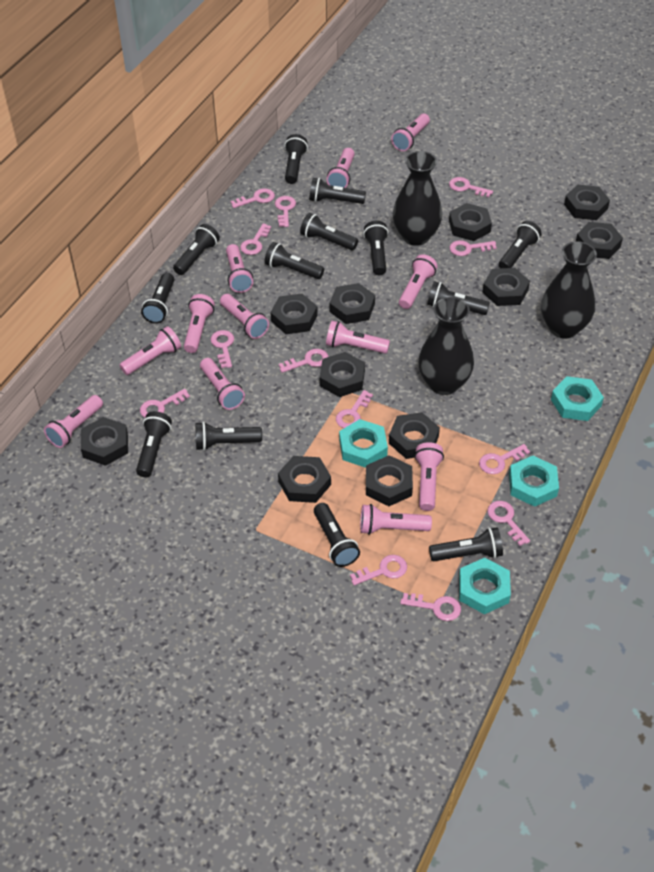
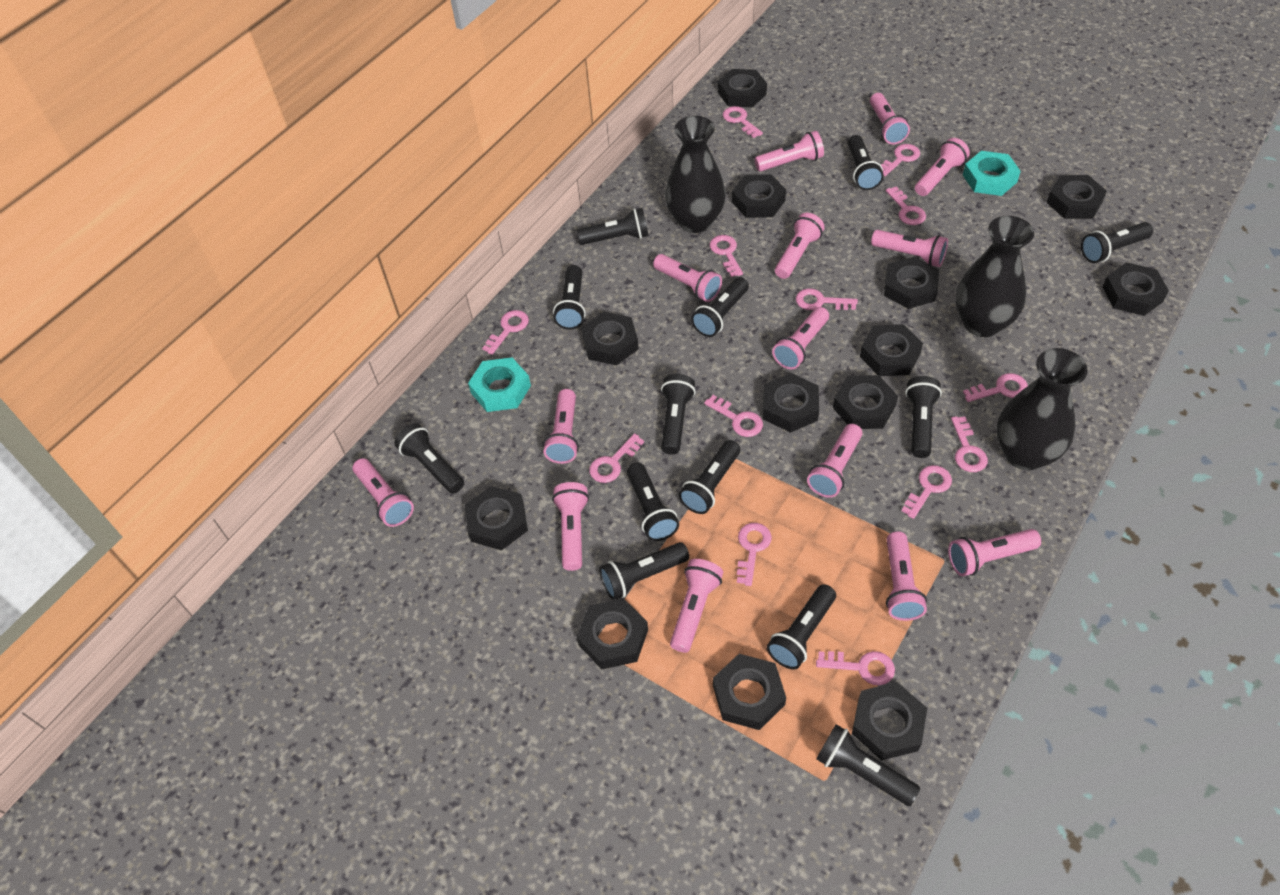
black nut: [81,417,128,466] [270,294,318,334] [278,456,331,503] [319,352,365,397] [329,283,375,324] [366,455,413,506] [389,412,440,459] [449,203,492,241] [482,268,530,306] [564,184,610,220] [576,222,623,259] = 11 -> [465,486,528,550] [577,598,648,669] [581,312,639,365] [713,654,786,730] [718,69,767,107] [732,174,786,218] [763,373,819,433] [833,375,898,429] [852,682,927,760] [860,324,923,376] [884,257,939,309] [1046,175,1107,219] [1103,262,1169,316] = 13
pink flashlight: [44,395,103,448] [120,326,181,375] [184,294,215,353] [200,358,245,410] [220,294,269,339] [226,244,253,293] [326,321,390,354] [327,148,355,188] [360,504,432,535] [391,114,430,151] [399,254,438,309] [414,442,444,511] = 12 -> [353,458,414,527] [543,389,579,464] [552,482,589,571] [653,254,722,302] [670,559,723,653] [755,131,824,171] [772,307,829,369] [775,213,825,279] [807,424,863,498] [870,93,910,145] [871,230,948,267] [886,531,927,621] [915,138,970,196] [948,529,1041,576] = 14
turquoise nut: [339,419,388,468] [459,558,511,614] [509,456,559,507] [551,376,604,421] = 4 -> [468,358,531,412] [963,151,1021,196] = 2

